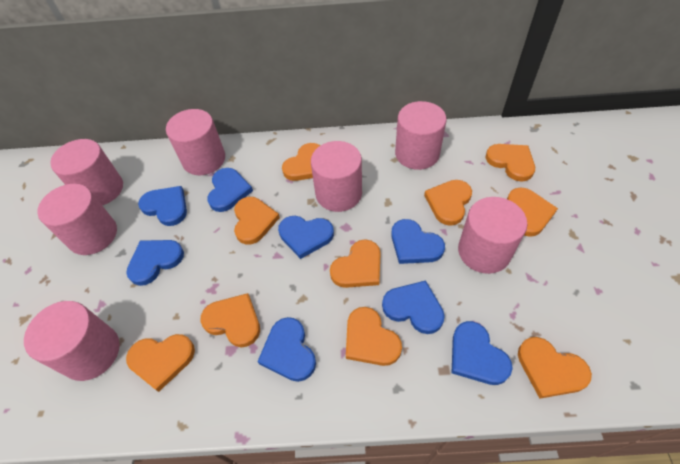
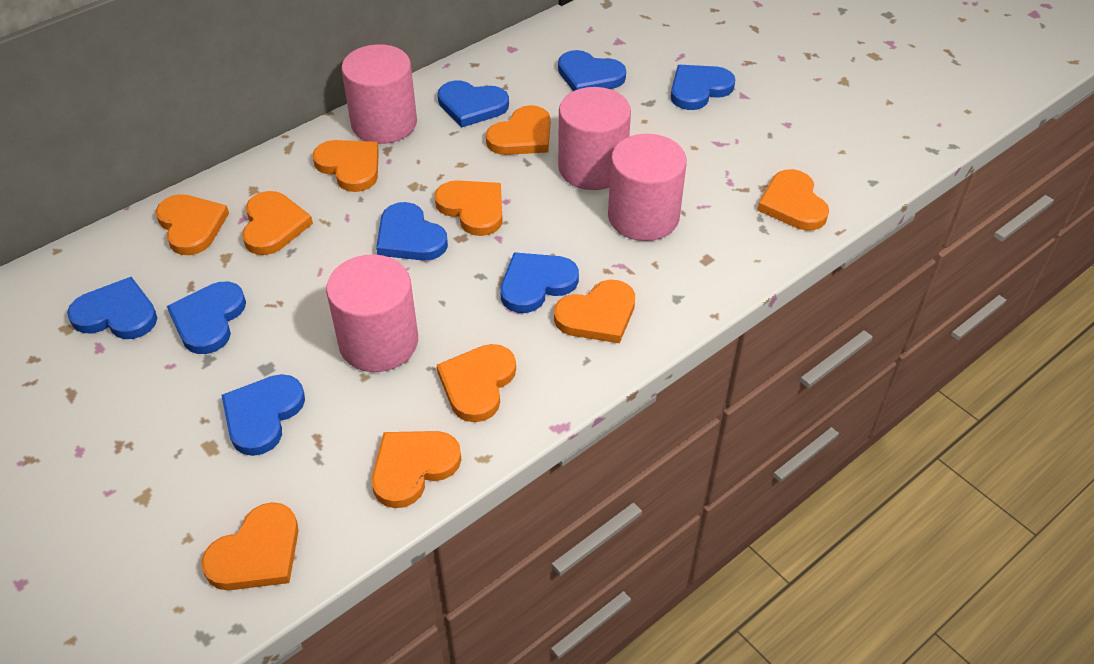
pink cylinder: [24,301,120,381] [37,184,117,255] [50,139,123,205] [166,109,225,175] [311,141,362,212] [395,101,447,170] [458,197,528,274] = 7 -> [326,255,418,372] [341,44,417,144] [558,87,631,190] [608,134,687,241] = 4

